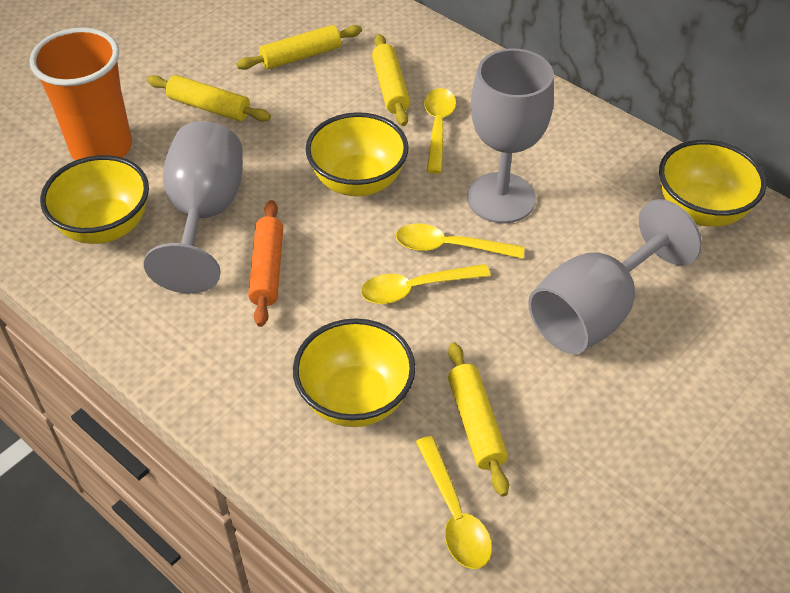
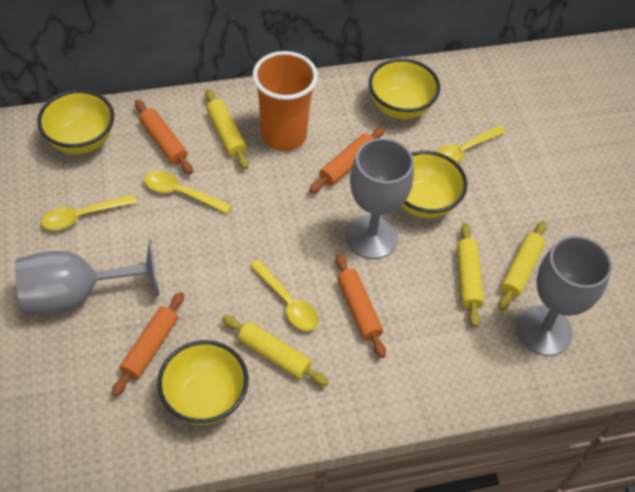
orange rolling pin: [248,200,283,327] = 1 -> [112,292,184,396] [135,100,193,174] [309,127,385,193] [335,254,386,358] = 4

